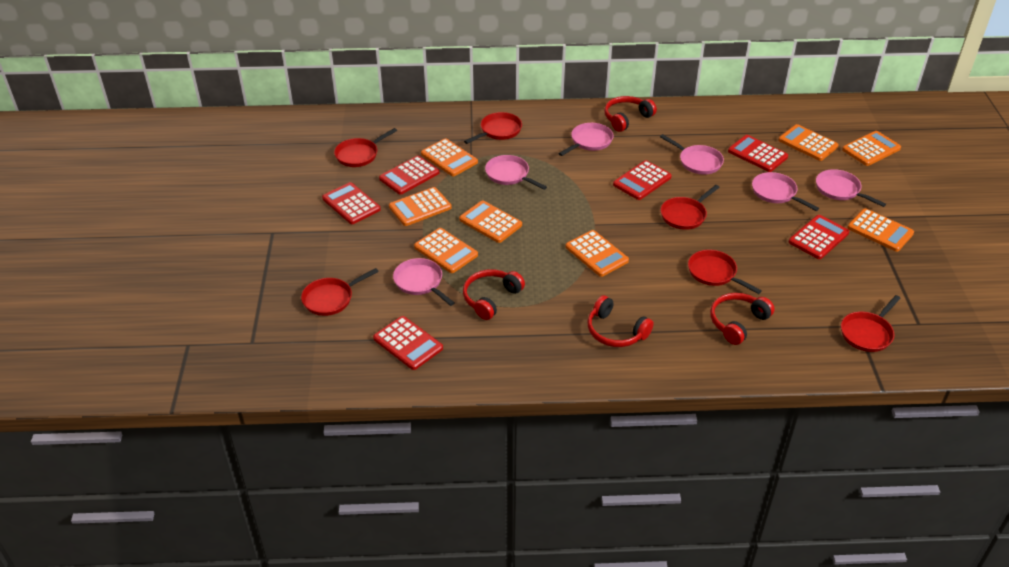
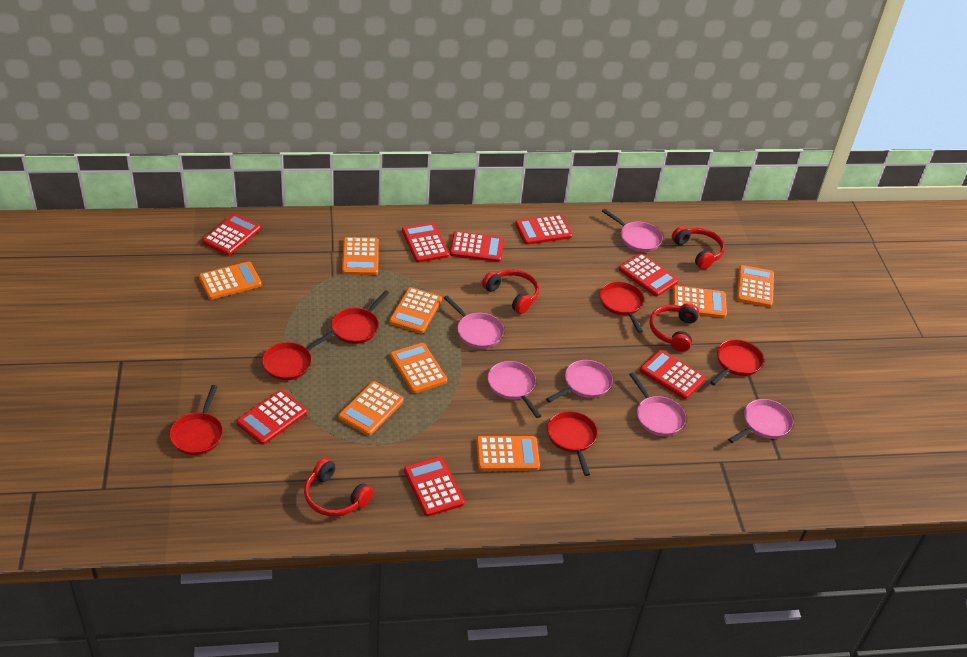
red calculator: [322,182,381,224] [373,316,443,370] [379,156,439,195] [613,160,672,200] [728,135,788,172] [789,215,849,259] = 6 -> [202,213,261,256] [236,390,307,445] [402,222,449,263] [404,457,465,516] [450,231,504,262] [515,215,572,245] [619,253,678,296] [640,350,706,399] = 8

